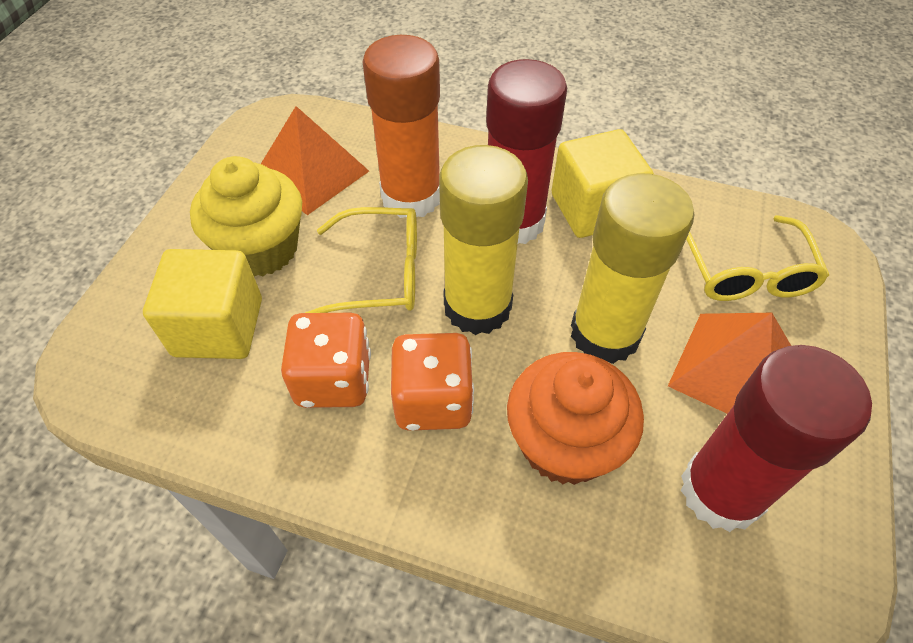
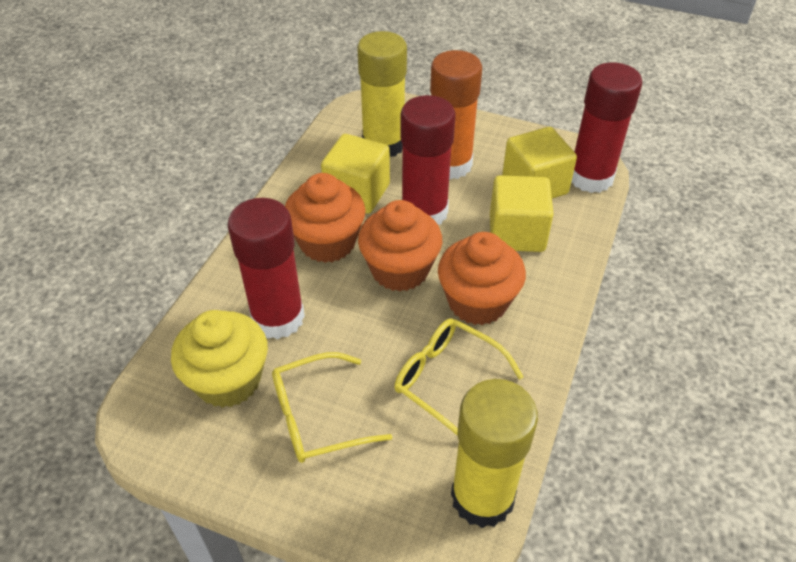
orange cupcake: [507,352,644,485] = 1 -> [285,173,366,263] [358,200,442,292] [438,232,526,325] = 3
orange dice: [281,313,371,408] [391,333,474,431] = 2 -> none = 0
orange pyramid: [261,106,369,215] [668,313,791,414] = 2 -> none = 0
red glue stick: [486,59,567,244] [681,345,872,532] = 2 -> [228,198,305,339] [401,95,456,225] [571,62,642,193] = 3
yellow cube: [143,249,262,359] [551,129,654,238] = 2 -> [321,134,390,214] [490,175,554,252] [502,127,577,199] = 3

